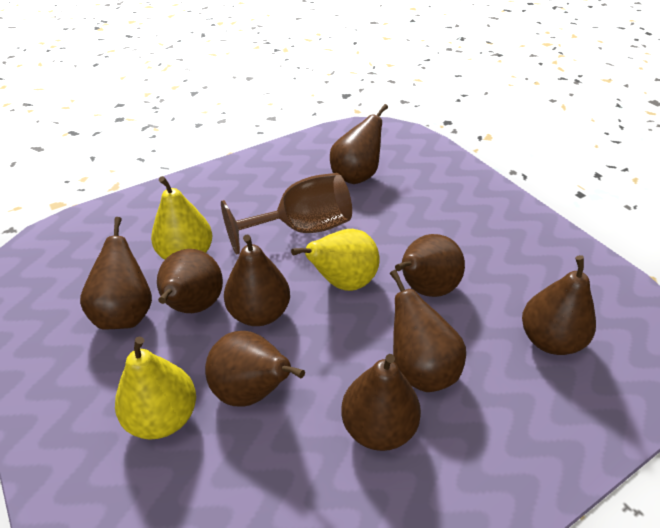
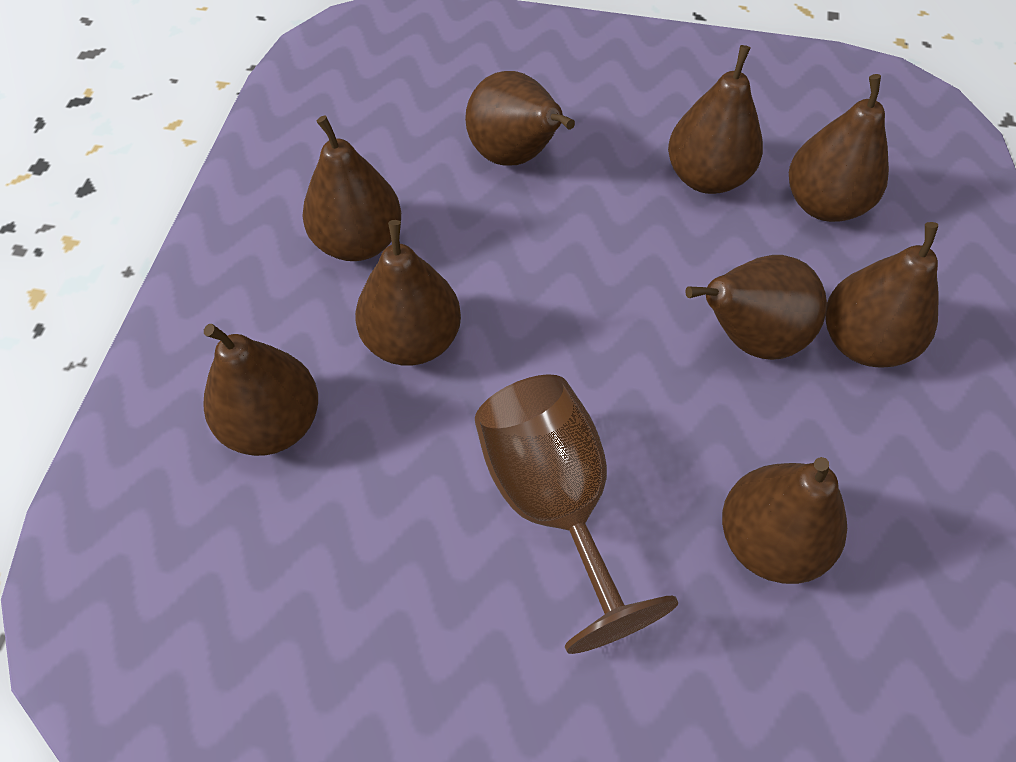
yellow pear: [115,337,196,440] [151,176,212,260] [291,229,380,291] = 3 -> none = 0

